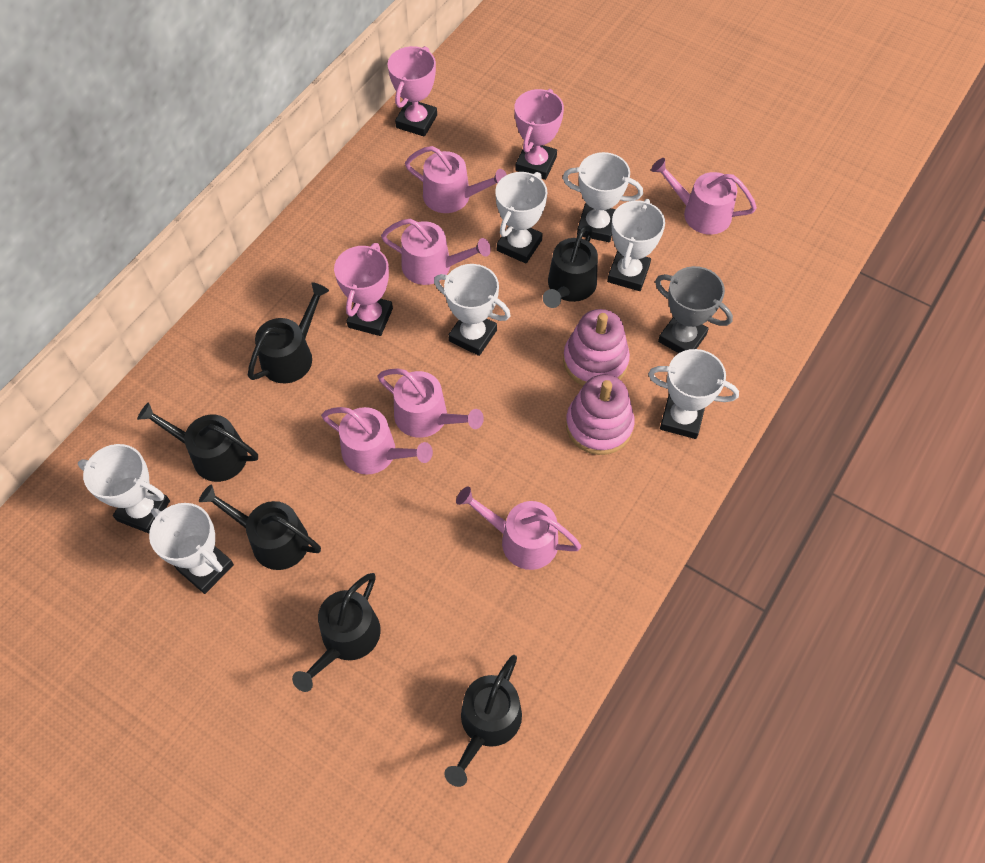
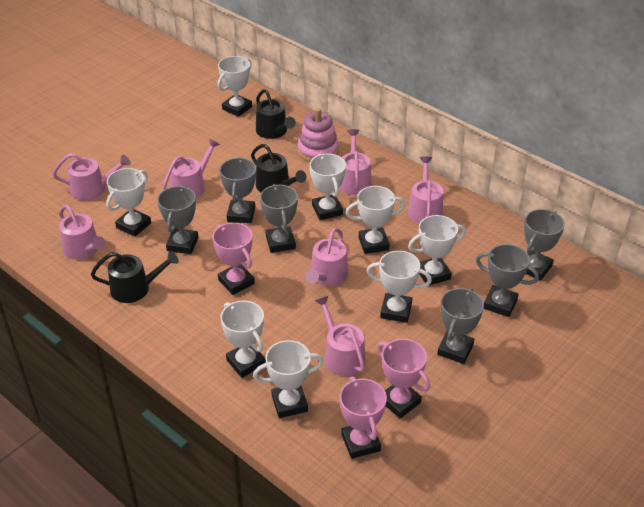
black watering can: [137,402,258,482] [199,485,321,570] [248,282,329,383] [292,573,381,692] [444,655,522,787] [543,225,598,308] = 6 -> [91,252,179,303] [251,144,307,192] [256,89,296,139] = 3
grey trophy: [655,266,733,353] = 1 -> [157,186,199,254] [219,157,256,223] [260,184,298,253] [437,288,484,364] [476,244,539,317] [524,209,565,280] = 6
pink stacking toy: [563,309,630,386] [566,375,635,455] = 2 -> [298,108,339,162] = 1
pink watering can: [321,407,433,475] [378,368,484,438] [381,219,491,285] [405,146,507,213] [456,486,581,570] [651,158,757,235] = 6 -> [53,153,131,201] [59,205,106,260] [163,138,220,198] [305,228,348,286] [315,296,366,376] [340,129,372,195] [408,156,443,224] = 7
white trophy: [78,444,170,533] [149,503,234,594] [434,264,511,356] [495,172,547,264] [563,152,643,242] [607,199,665,291] [648,349,739,439] = 7 -> [106,168,151,237] [217,56,252,117] [221,300,266,378] [253,340,324,418] [310,154,346,220] [346,186,405,254] [367,251,432,323] [408,215,466,285] = 8

